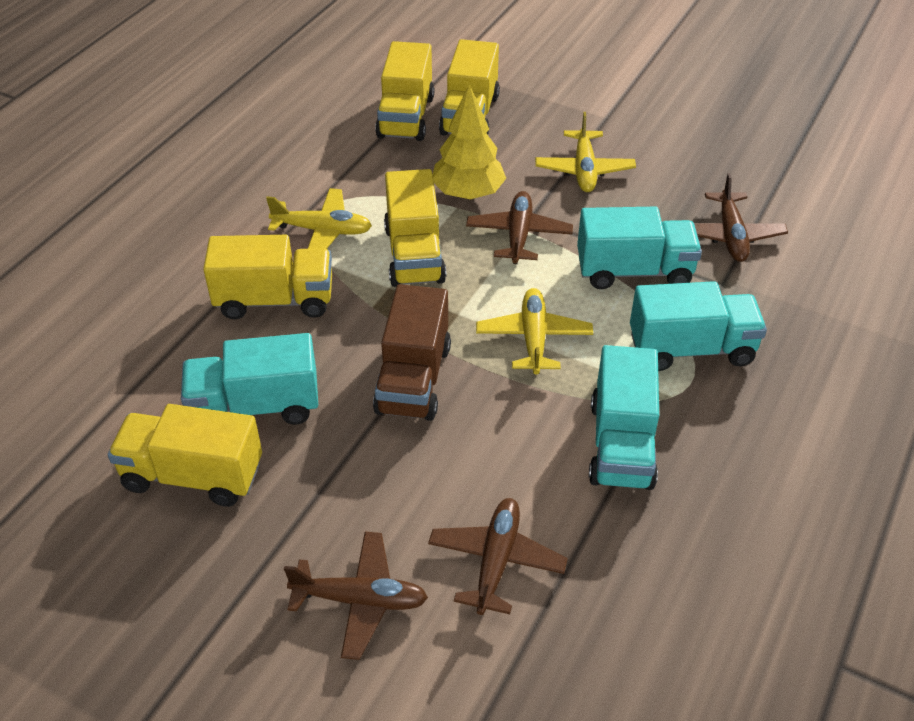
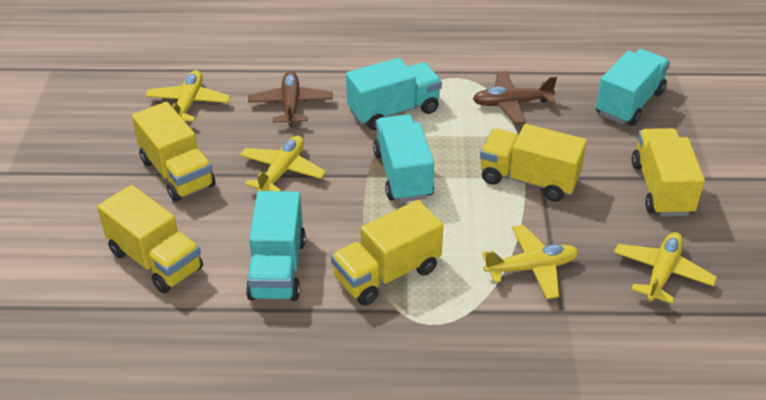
brown plane: [284,532,428,660] [428,498,568,615] [466,191,573,264] [694,173,788,262] = 4 -> [248,71,333,127] [473,71,557,124] = 2
brown truck: [373,284,451,421] = 1 -> none = 0
yellow plane: [266,188,372,249] [476,288,593,375] [535,112,636,192] = 3 -> [146,70,231,122] [240,135,326,191] [482,225,579,299] [614,232,717,304] = 4
yellow tree: [432,84,506,199] = 1 -> none = 0

